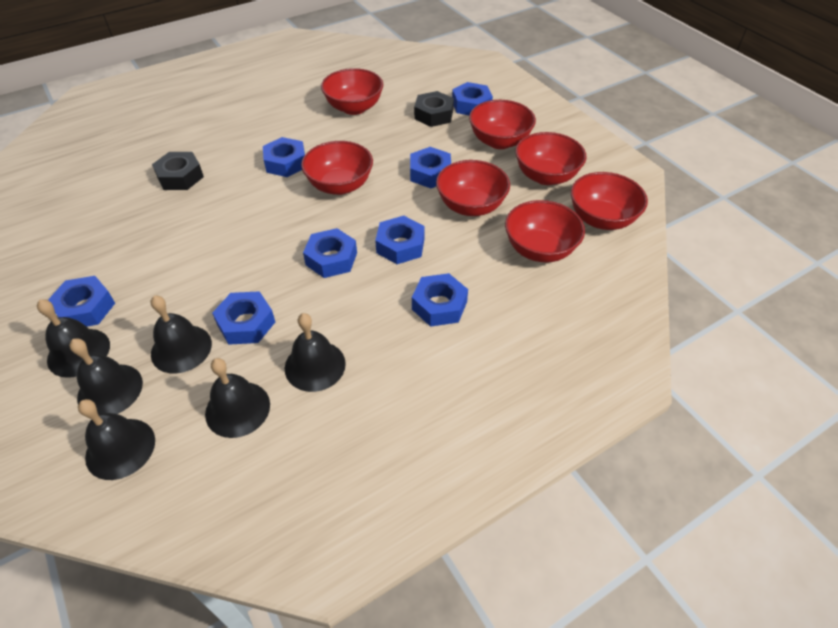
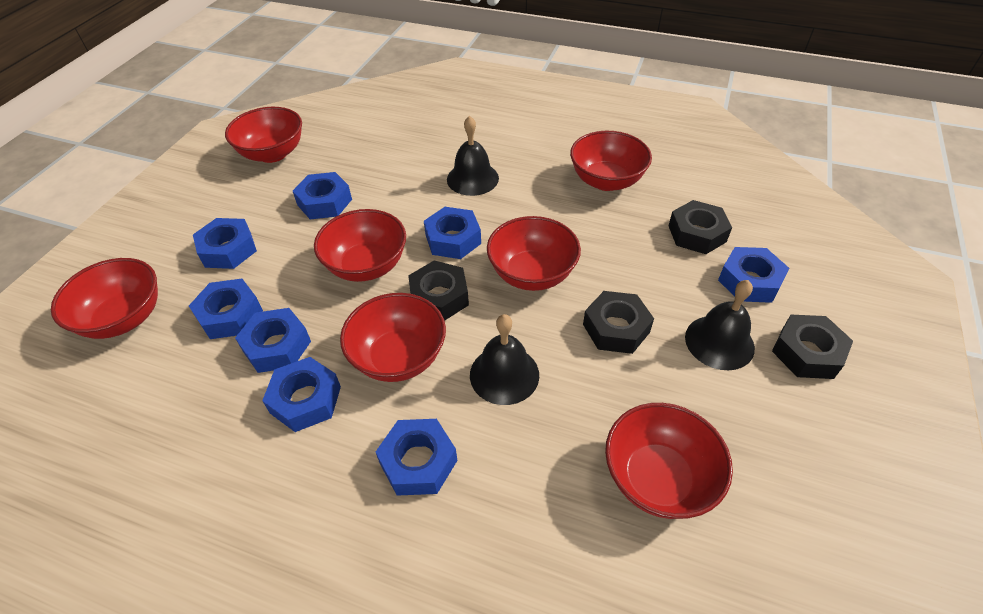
black bell: [37,299,110,378] [69,338,143,415] [78,399,155,480] [151,296,212,374] [205,358,270,438] [285,313,346,392] = 6 -> [447,116,499,196] [470,314,539,405] [685,280,755,370] = 3
black nut: [152,152,204,190] [414,91,454,127] = 2 -> [408,261,469,321] [583,291,654,354] [668,200,732,254] [772,315,853,379] = 4

